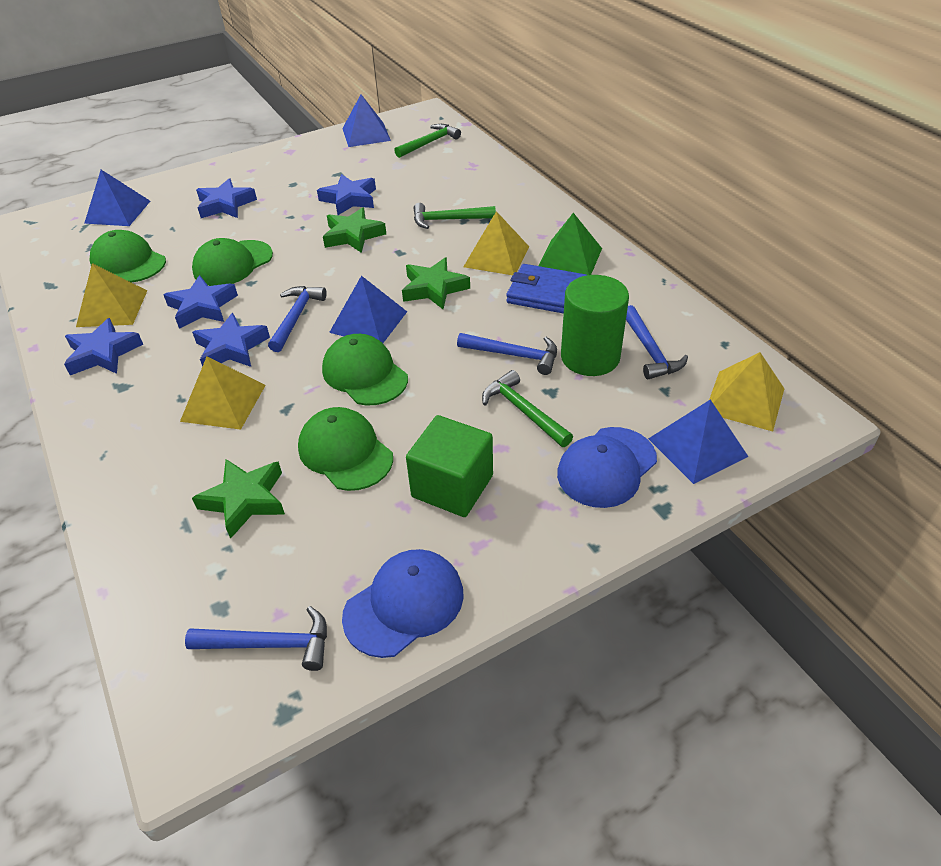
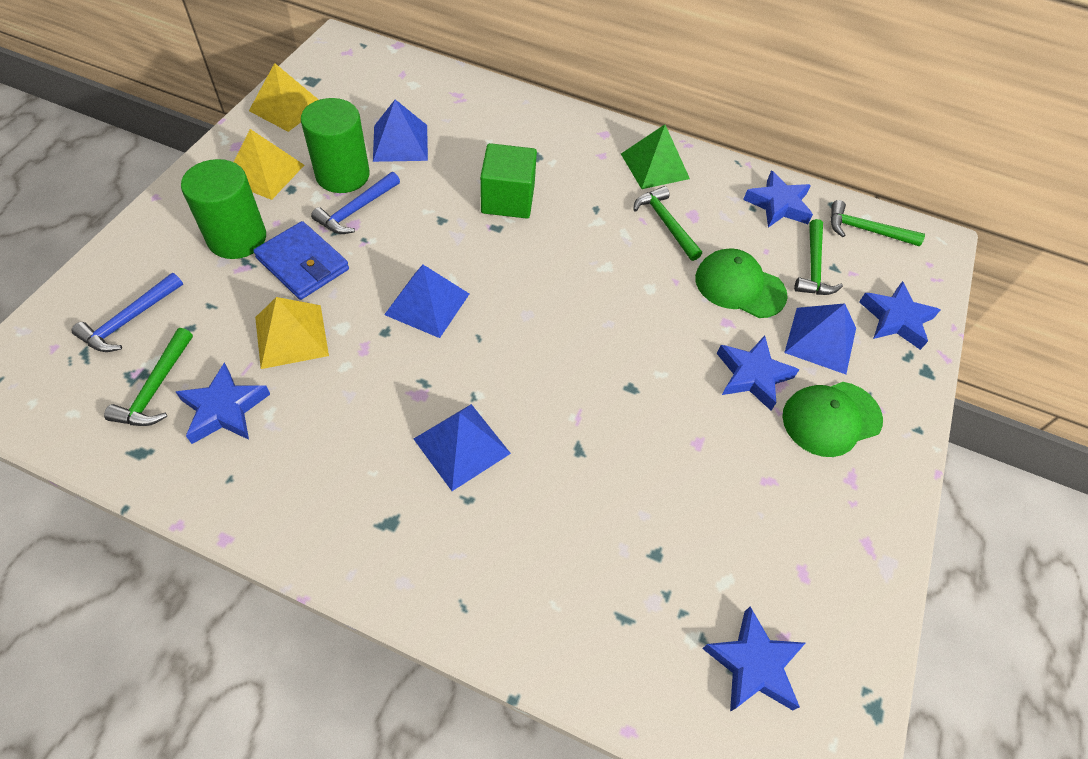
blue cap: [342,549,464,658] [557,427,657,508] = 2 -> none = 0
blue hammer: [185,606,327,671] [268,286,327,352] [457,333,557,375] [626,305,688,379] = 4 -> [71,273,183,352] [311,172,400,234] = 2
green cap: [89,230,166,283] [192,238,273,286] [298,407,393,491] [322,334,408,405] = 4 -> [695,248,788,318] [782,382,883,457] = 2
green cylinder: [561,275,629,376] = 1 -> [181,159,266,259] [301,98,370,193] = 2
green hammer: [394,124,461,158] [413,203,496,229] [482,370,573,447] = 3 -> [104,328,193,426] [633,186,702,261] [794,219,843,295] [831,200,925,246] = 4
green star: [192,459,285,539] [323,207,386,253] [402,258,470,309] = 3 -> none = 0
yellow pyramid: [76,263,147,327] [180,356,266,430] [463,211,529,275] [709,352,785,432] = 4 -> [234,129,304,200] [249,63,319,132] [255,297,329,369] = 3

